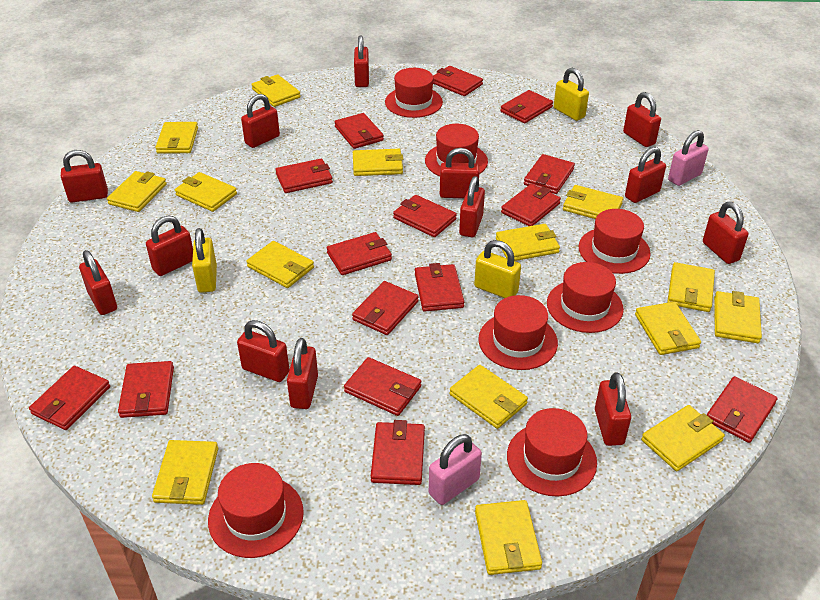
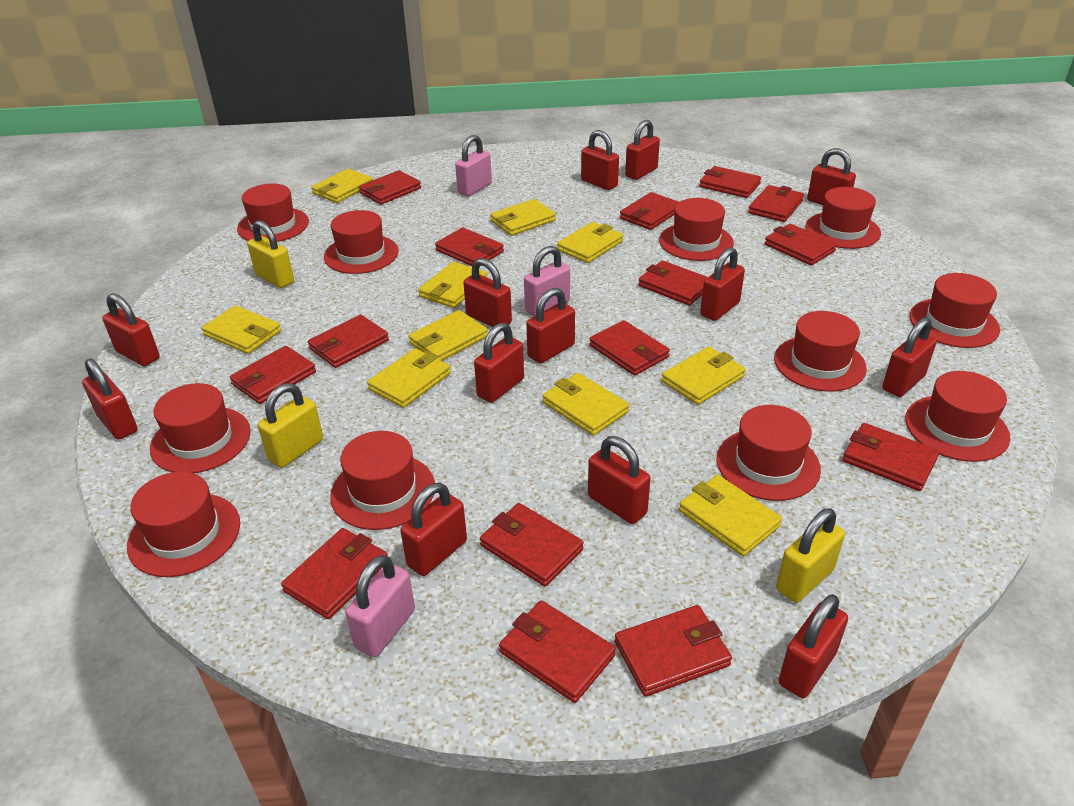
pink padlock: [429,434,482,505] [668,130,709,186] = 2 -> [345,555,415,657] [455,135,492,196] [524,246,570,316] = 3
red hat: [208,463,304,558] [385,68,443,118] [425,124,488,176] [478,295,558,370] [507,408,597,496] [547,262,624,333] [579,209,651,274] = 7 -> [127,472,240,577] [150,383,251,473] [237,184,309,242] [324,210,399,274] [330,431,435,530] [659,198,734,261] [717,405,821,501] [774,311,867,392] [806,187,881,249] [905,371,1010,462] [909,273,1000,348] = 11
yellow wallet: [107,171,167,212] [152,440,218,505] [155,122,198,153] [175,172,237,212] [246,241,314,288] [252,74,301,107] [353,149,403,176] [449,365,528,429] [475,500,542,575] [496,224,560,261] [563,185,623,219] [635,302,701,355] [641,405,725,471] [667,262,715,312] [714,291,762,343] = 15 -> [201,306,281,354] [311,169,373,203] [367,348,451,408] [408,310,488,361] [418,262,488,308] [490,199,556,236] [543,373,629,436] [557,222,623,263] [661,347,746,405] [679,475,782,556] = 10

